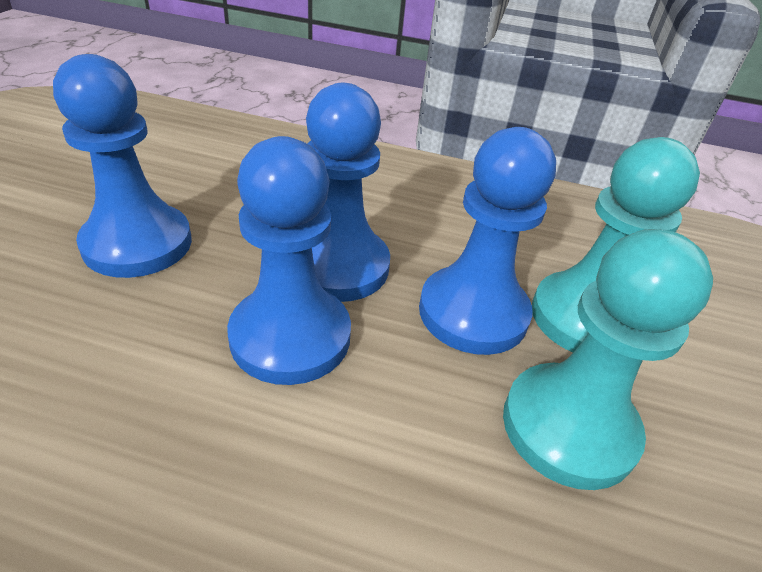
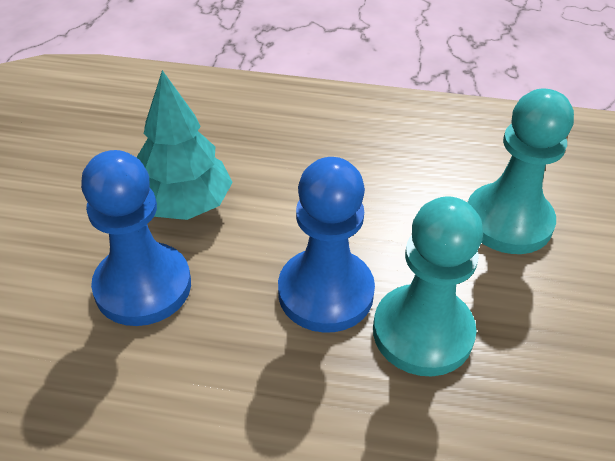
blue pawn: [53,54,192,278] [227,136,351,385] [306,83,390,302] [419,127,556,355] = 4 -> [81,150,191,326] [278,157,375,333] = 2
turquoise tree: none = 0 -> [136,70,233,220] = 1

